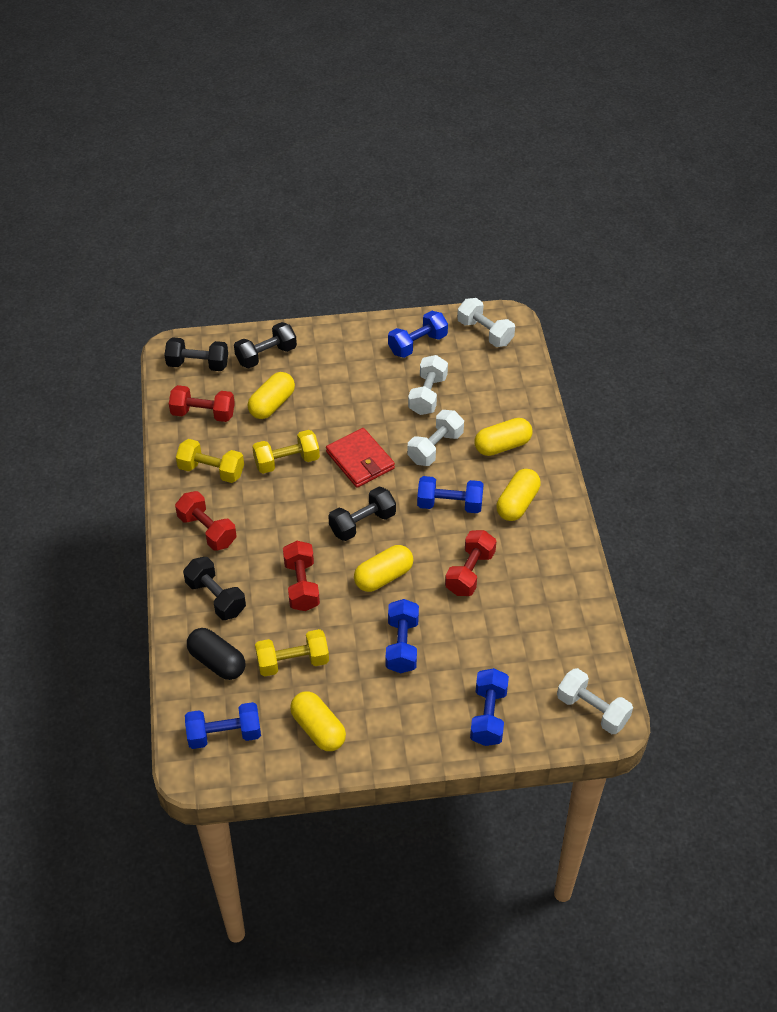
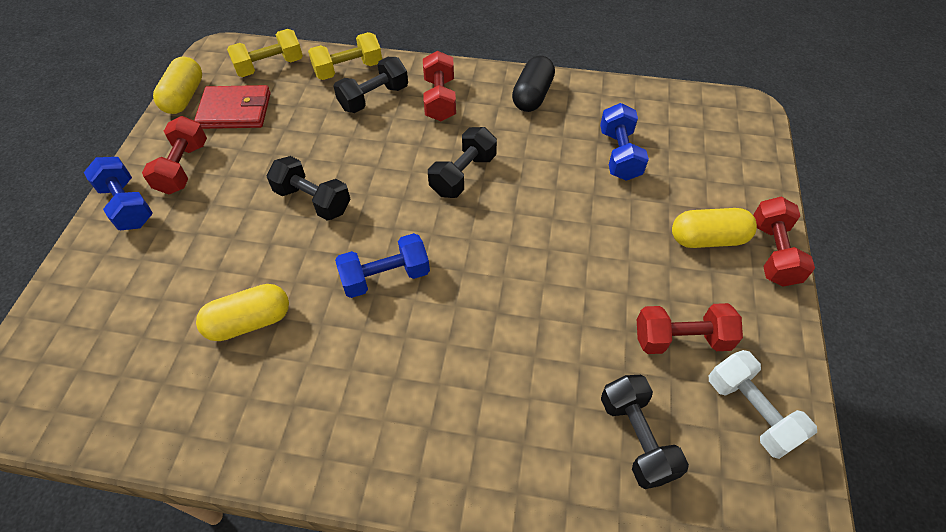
blue dumbbell: [185,702,261,749] [386,599,419,673] [388,311,448,358] [417,476,484,513] [470,668,509,746] = 5 -> [84,157,153,230] [335,233,430,298] [600,103,649,181] = 3
white dumbbell: [407,410,464,466] [408,355,448,415] [457,298,515,347] [557,668,633,734] = 4 -> [709,350,817,459] = 1
yellow capsule: [248,372,295,419] [290,691,346,751] [354,545,413,592] [475,418,532,456] [496,469,541,521] = 5 -> [153,56,202,114] [196,284,289,341] [672,208,757,248] = 3
yellow dumbbell: [176,439,244,483] [252,430,320,474] [255,629,329,677] = 3 -> [227,29,303,77] [308,32,382,80] = 2

